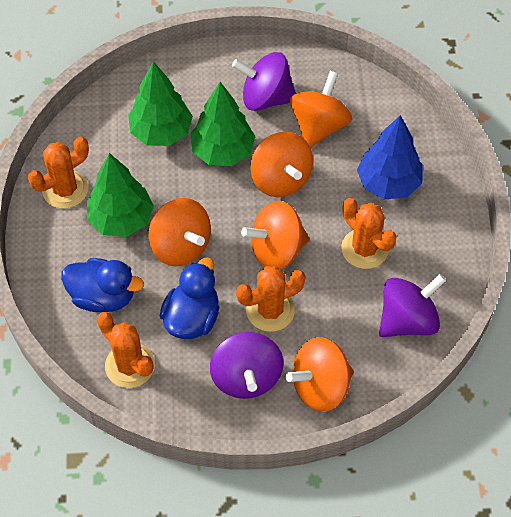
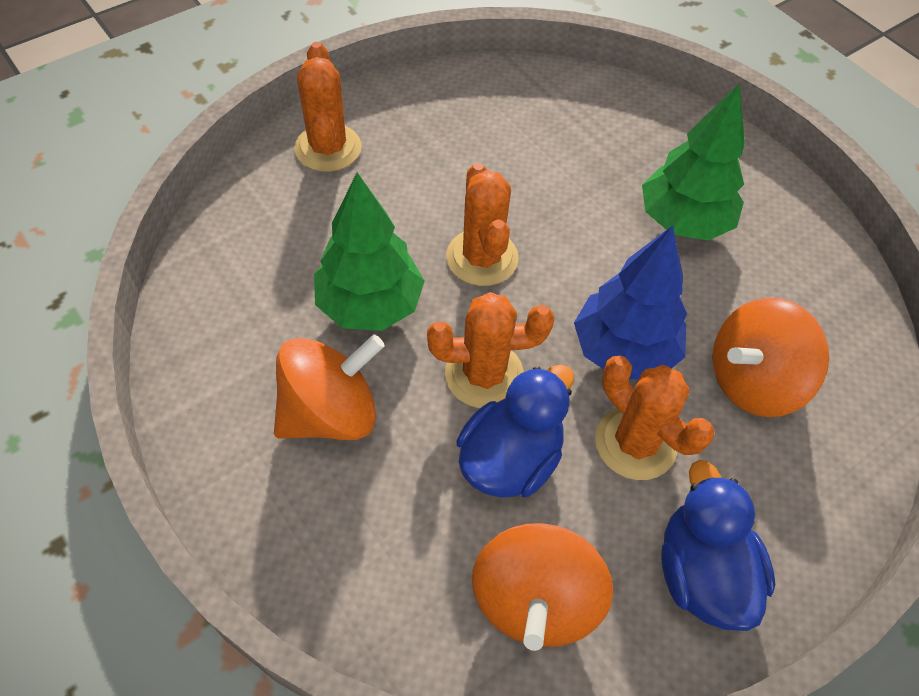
green tree: [87,153,154,237] [128,61,193,146] [190,82,256,166] = 3 -> [314,173,425,331] [642,83,745,241] = 2
orange spinning top: [149,198,211,266] [241,201,310,269] [250,132,313,197] [286,337,354,412] [290,71,352,148] = 5 -> [274,334,385,440] [472,523,613,651] [712,298,829,417] = 3
purple spinning top: [210,332,284,399] [232,52,296,111] [379,274,446,337] = 3 -> none = 0

